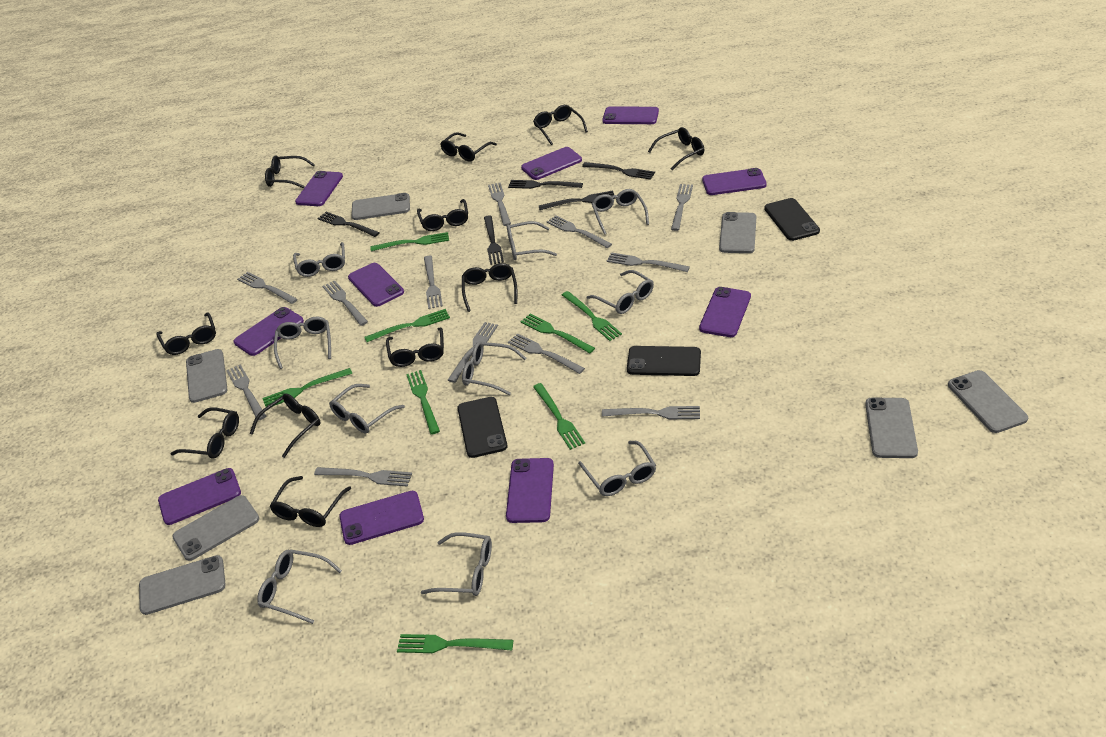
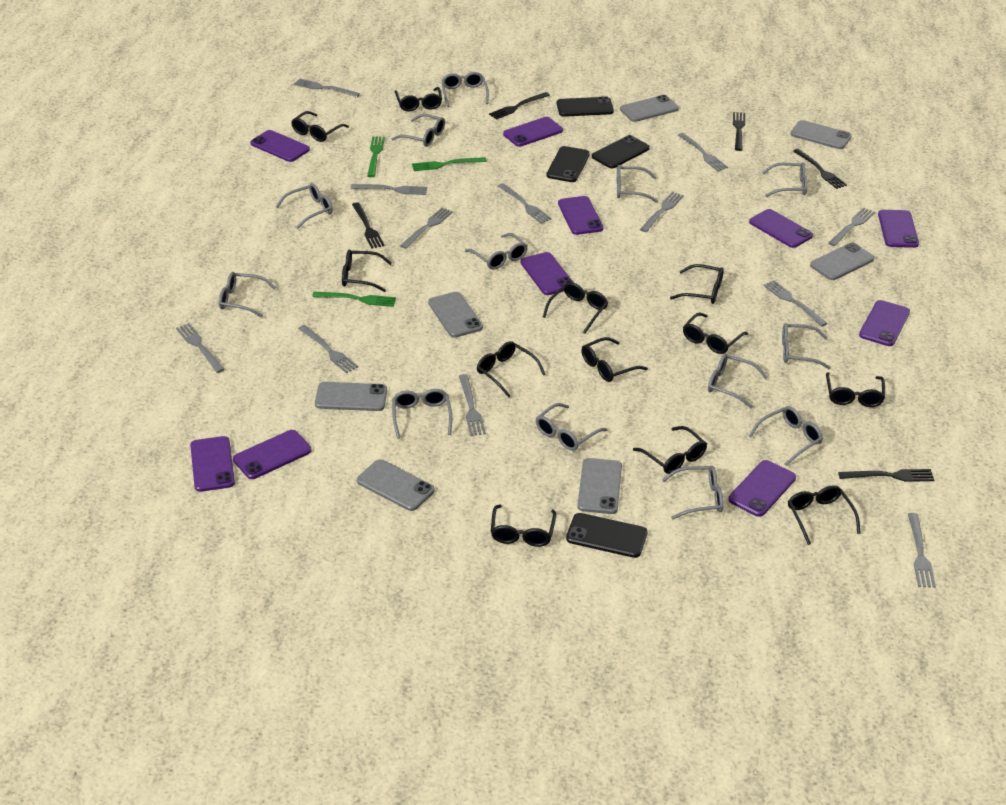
black glasses: [156,312,216,355] [170,407,239,459] [250,393,321,458] [265,155,315,188] [270,476,351,527] [386,327,444,367] [417,199,468,231] [440,132,497,162] [462,263,517,312] [533,105,588,145] [648,127,704,170] = 11 -> [291,111,349,142] [342,250,392,292] [395,87,442,111] [477,341,546,397] [491,504,556,547] [543,282,608,334] [581,337,648,382] [633,426,707,474] [670,264,724,304] [683,312,748,354] [788,485,861,545] [826,372,885,407] = 12
black phone: [457,397,507,458] [627,346,701,376] [764,198,820,241] = 3 -> [546,146,590,182] [557,96,614,117] [566,513,648,558] [592,135,650,168] = 4
green fork: [262,368,352,407] [365,309,450,342] [370,232,449,251] [397,634,513,653] [406,370,440,435] [520,313,595,353] [533,383,585,450] [562,291,622,341] = 8 -> [312,292,396,307] [367,136,385,177] [412,157,487,171] = 3
grey glasses: [257,549,342,624] [274,317,331,369] [293,242,345,277] [329,384,405,433] [421,532,492,596] [462,342,526,395] [507,221,557,260] [578,441,656,496] [586,270,654,314] [592,189,649,235] = 10 -> [219,272,276,318] [276,183,333,229] [392,114,445,147] [392,389,452,439] [441,72,489,107] [465,233,528,270] [536,403,607,451] [617,165,658,203] [662,466,724,519] [708,354,768,408] [749,406,823,466] [762,162,808,197] [782,323,831,369] = 13

